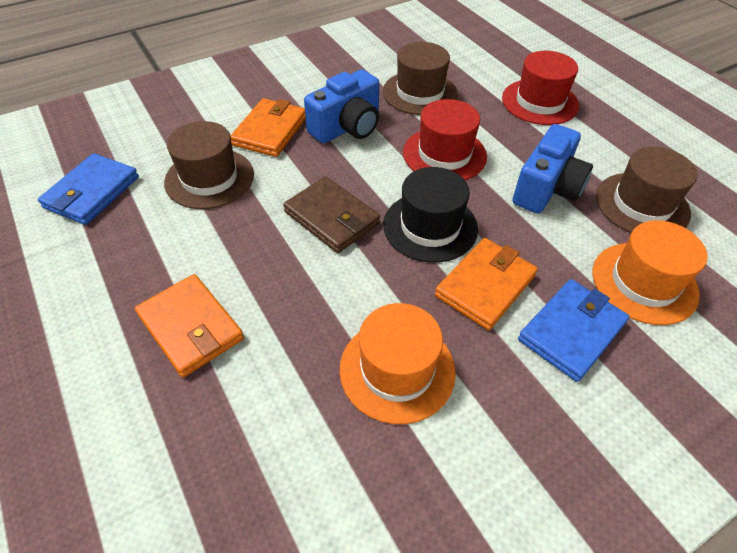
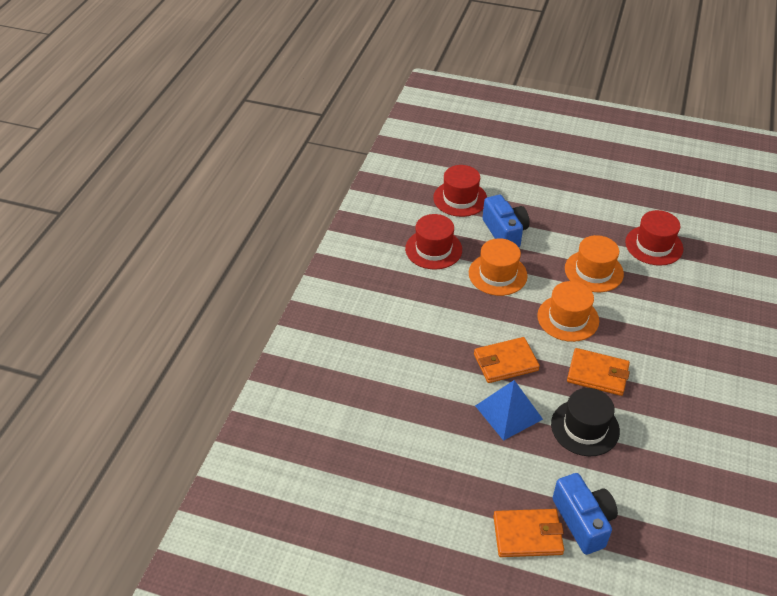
blue pyramid: none = 0 -> [475,380,543,441] = 1
blue wallet: [38,153,139,225] [518,279,629,382] = 2 -> none = 0
brown hat: [164,121,254,209] [383,42,458,115] [596,147,697,233] = 3 -> none = 0
brown wallet: [283,177,380,253] = 1 -> none = 0
orange hat: [340,303,456,424] [593,220,708,325] = 2 -> [469,238,527,296] [537,281,599,342] [565,235,624,292] = 3
red hat: [403,99,487,180] [502,51,579,125] = 2 -> [405,214,462,269] [433,165,487,217] [625,210,683,266] = 3

